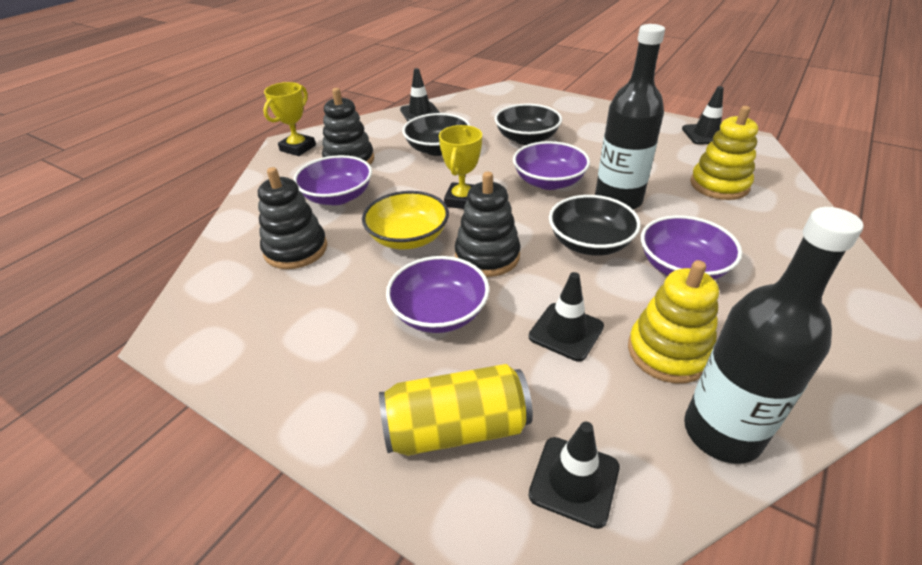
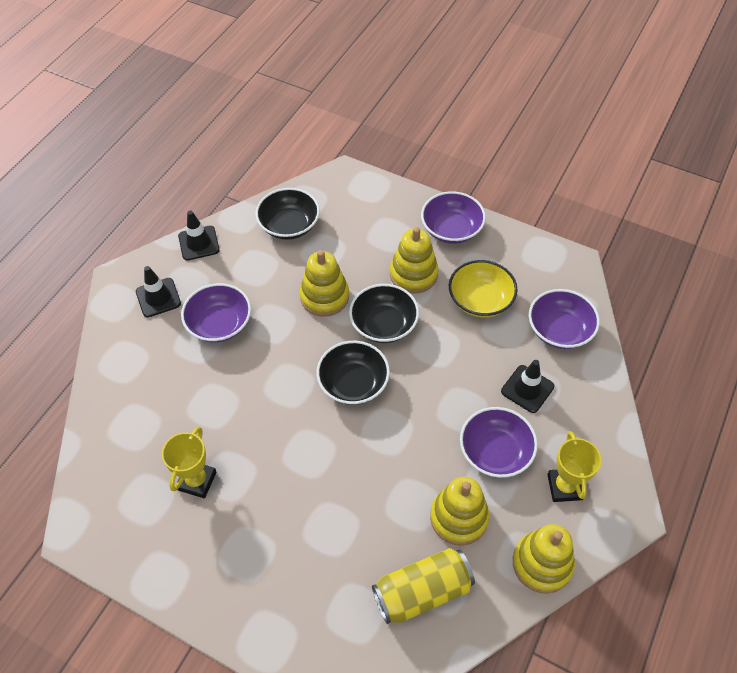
black bottle: [595,24,665,210] [684,207,864,464] = 2 -> none = 0
black stacking toy: [258,167,327,269] [322,88,374,165] [455,172,520,277] = 3 -> none = 0
black traffic cone: [400,68,440,121] [528,422,619,529] [529,272,604,362] [682,86,724,145] = 4 -> [136,266,181,317] [178,210,220,260] [501,360,554,413] = 3
yellow stacking toy: [628,260,719,384] [690,106,758,200] = 2 -> [300,250,349,317] [390,227,439,294] [430,477,489,546] [513,524,575,594] = 4

